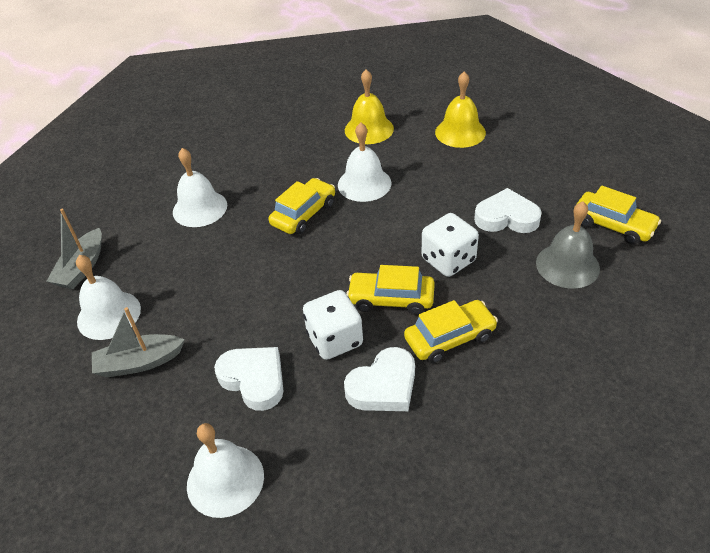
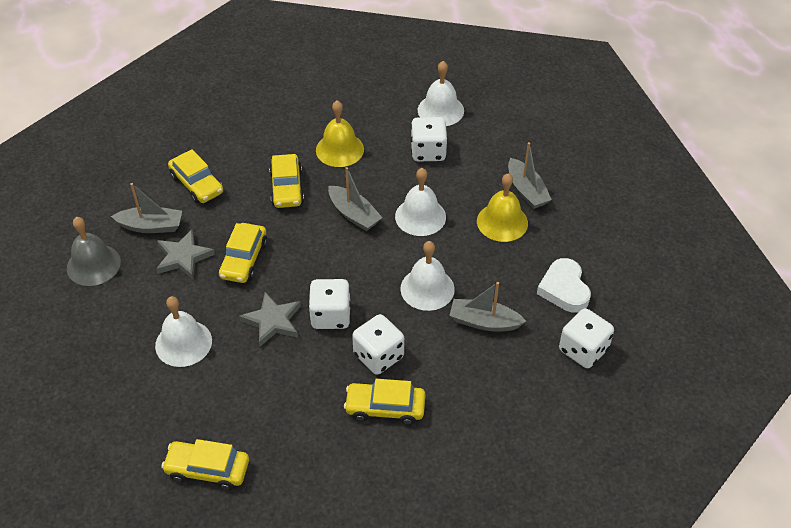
grey boat: [47,209,102,289] [92,307,184,377] = 2 -> [111,183,182,233] [328,167,383,231] [449,282,526,332] [508,142,552,209] = 4
grey star: none = 0 -> [156,230,215,279] [239,292,301,347] = 2
white dice: [303,290,363,360] [422,213,479,277] = 2 -> [308,279,351,329] [352,314,404,375] [411,117,448,161] [559,308,614,368] = 4
white heart: [214,347,283,411] [344,347,415,411] [474,188,542,233] = 3 -> [537,258,591,313] = 1
yellow car: [269,178,335,234] [346,265,435,315] [404,300,498,363] [573,186,661,245] = 4 -> [161,439,249,490] [168,149,223,204] [219,223,267,283] [269,154,304,208] [344,379,425,425] = 5

